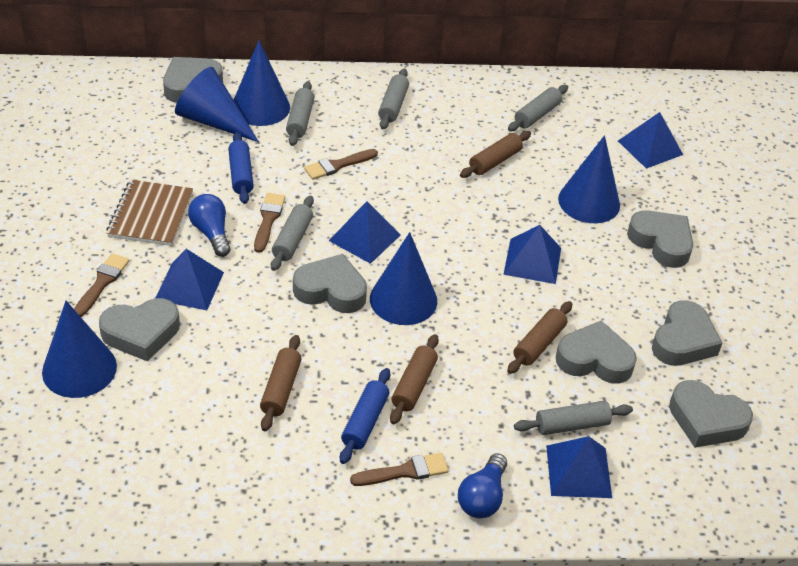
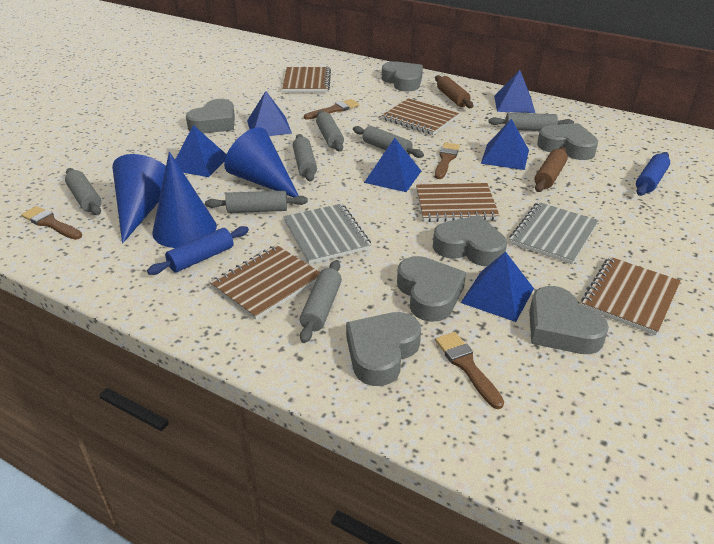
blue cone: [42,301,117,398] [175,67,259,142] [234,40,290,126] [370,232,437,325] [558,135,620,223] = 5 -> [112,154,166,244] [153,152,217,248] [224,127,299,197] = 3
blue light bulb: [188,194,231,257] [458,453,507,518] = 2 -> none = 0
blue pyramid: [155,249,224,310] [329,201,400,264] [503,225,561,284] [546,436,612,498] [618,112,683,169] = 5 -> [175,125,227,177] [247,91,292,136] [364,138,421,192] [461,251,534,322] [481,119,529,170] [494,70,535,113] = 6
brown notebook: [106,180,193,246] = 1 -> [210,245,320,320] [282,67,331,92] [382,98,459,135] [416,183,500,222] [581,257,681,335] = 5
brown rolling pin: [260,335,302,431] [390,334,439,424] [460,131,531,178] [507,301,572,374] = 4 -> [435,75,473,108] [535,147,568,192] = 2
grey notebook: none = 0 -> [283,204,371,264] [510,202,599,264] = 2
grey rolling pin: [271,196,314,271] [286,81,315,146] [378,69,409,130] [508,85,568,131] [514,401,633,435] = 5 -> [65,168,101,215] [205,191,308,213] [293,134,317,181] [300,260,342,343] [316,110,344,152] [353,126,424,158] [489,113,574,131] = 7

